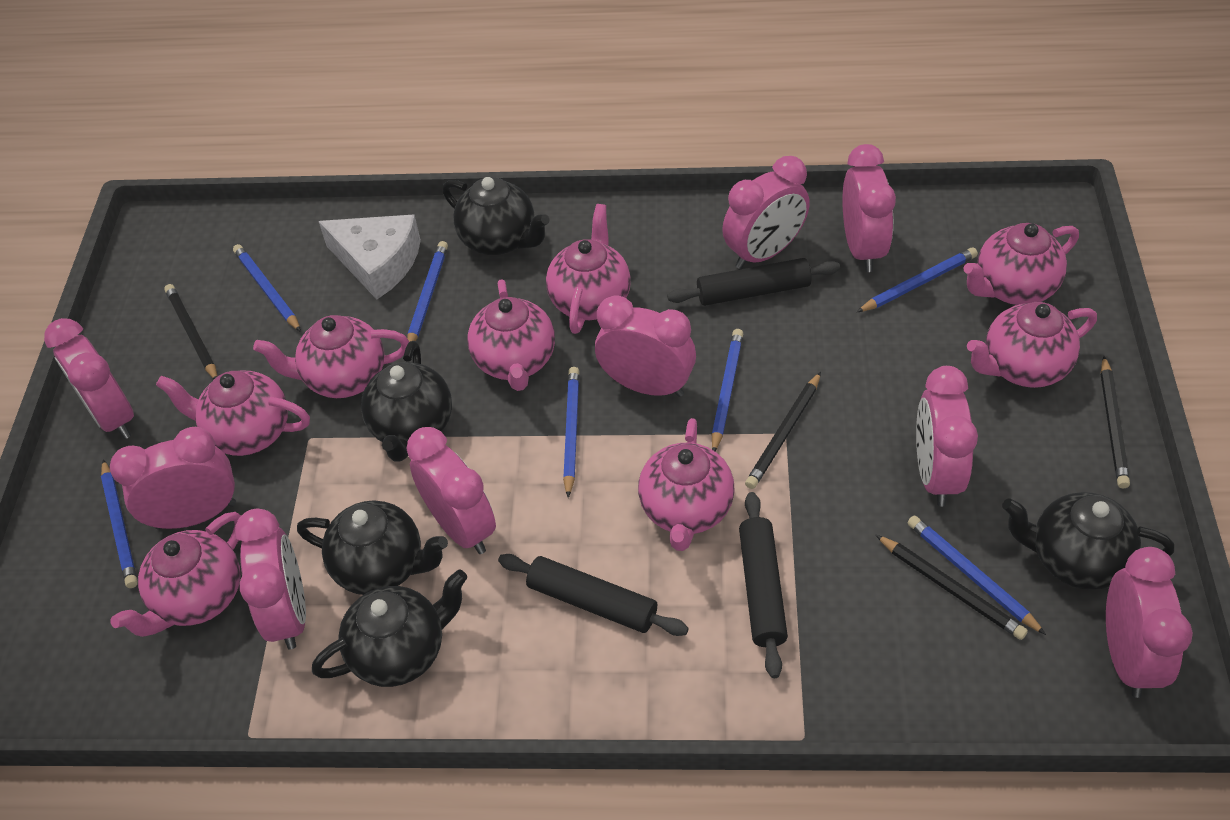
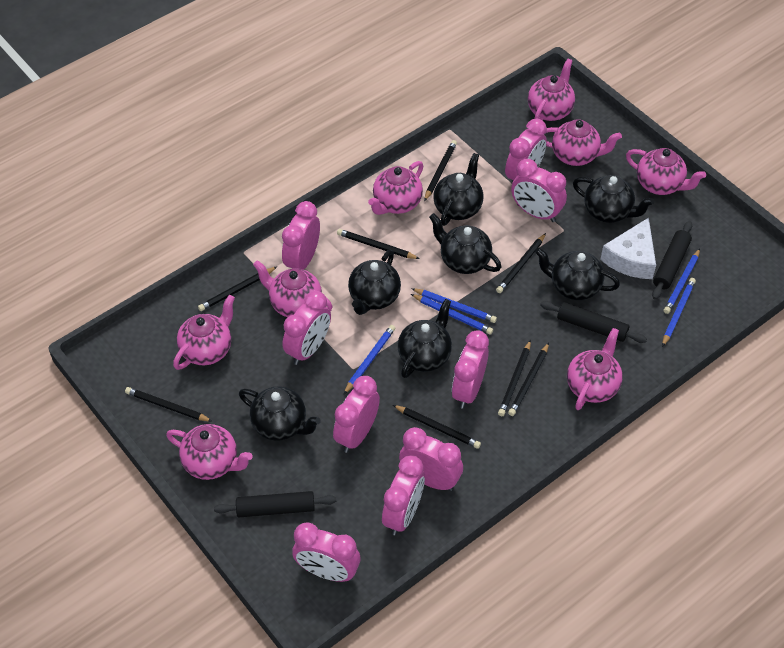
black pencil: [164,284,217,379] [745,372,821,489] [876,535,1028,640] [1101,356,1130,488] = 4 -> [125,387,213,422] [198,267,277,311] [337,229,420,259] [393,405,481,449] [424,140,457,201] [496,233,546,293] [498,340,531,416] [508,343,549,416] = 8
black teapot: [297,500,448,595] [312,570,467,687] [361,341,452,462] [442,177,550,255] [1002,492,1174,590] = 5 -> [239,386,321,441] [348,250,401,315] [398,299,452,378] [429,213,501,274] [433,153,484,226] [535,248,620,300] [573,175,654,223] = 7
blue pencil: [101,459,138,588] [233,244,301,332] [407,241,448,341] [563,367,580,498] [712,329,743,451] [857,247,978,312] [907,516,1046,635] = 7 -> [344,325,395,394] [411,288,497,323] [411,294,493,335] [662,278,696,347] [664,249,700,314] = 5

